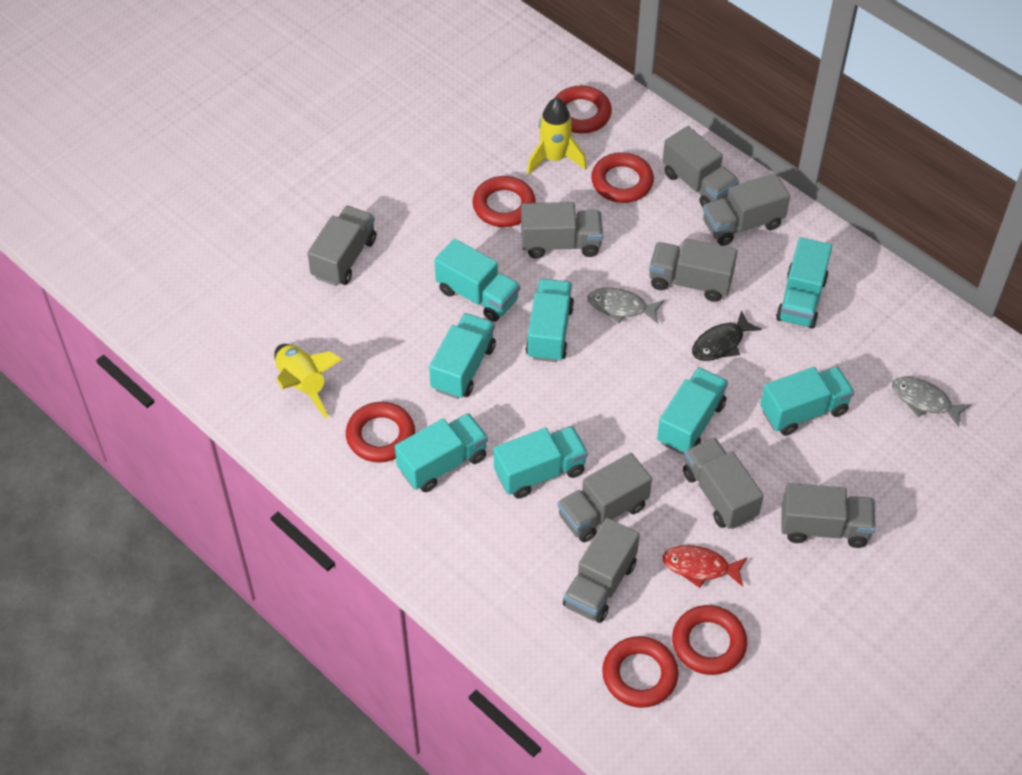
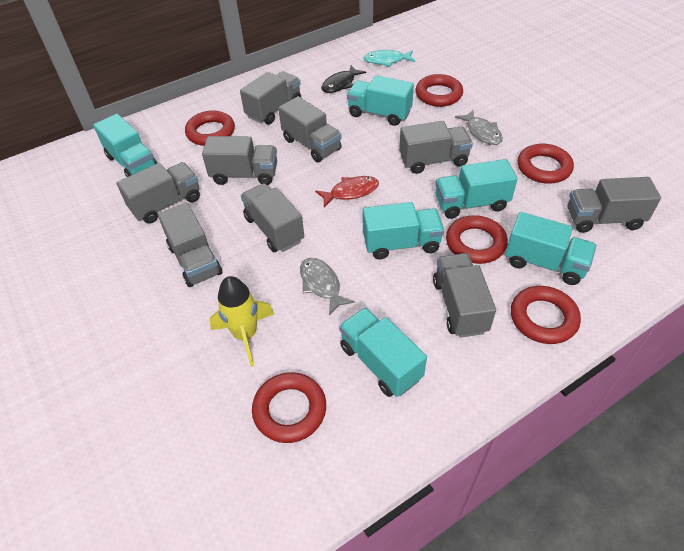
turquoise fish: none = 0 -> [364,50,415,67] = 1
turquoise truck: [395,413,488,492] [429,313,496,399] [435,239,520,322] [493,426,588,499] [526,279,574,362] [657,367,728,455] [760,367,854,436] [776,237,832,329] = 8 -> [93,114,157,177] [339,307,427,397] [347,75,414,126] [363,202,444,259] [435,159,518,219] [505,212,597,285] = 6
yellow rocket: [274,344,342,418] [527,97,587,175] = 2 -> [209,276,274,367] = 1

